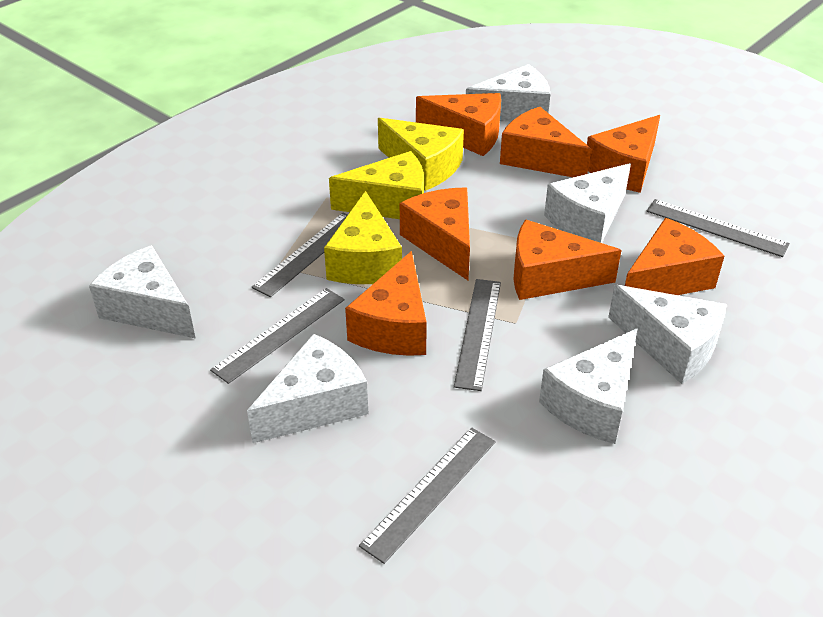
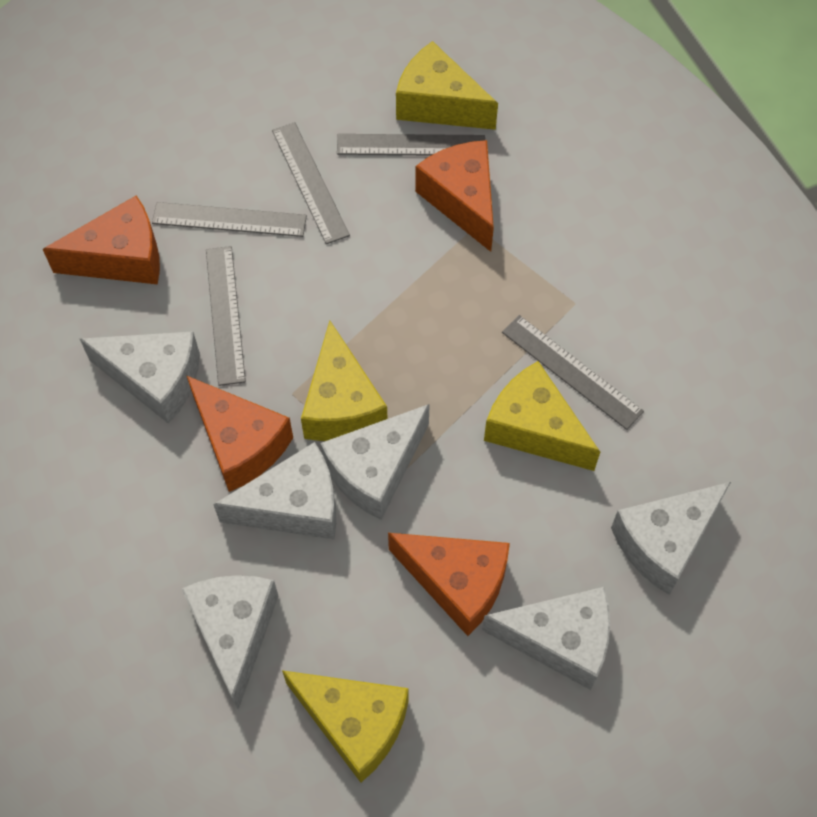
orange cheese: [345,251,427,356] [400,188,470,280] [416,93,501,156] [500,107,591,177] [514,220,622,300] [587,115,660,193] [625,218,724,295] = 7 -> [43,195,160,285] [186,375,293,492] [388,533,510,636] [415,140,494,252] = 4
yellow cheese: [324,191,402,284] [329,151,424,219] [378,118,464,191] = 3 -> [282,670,409,783] [301,321,387,441] [396,41,498,130] [484,361,600,471] = 4

